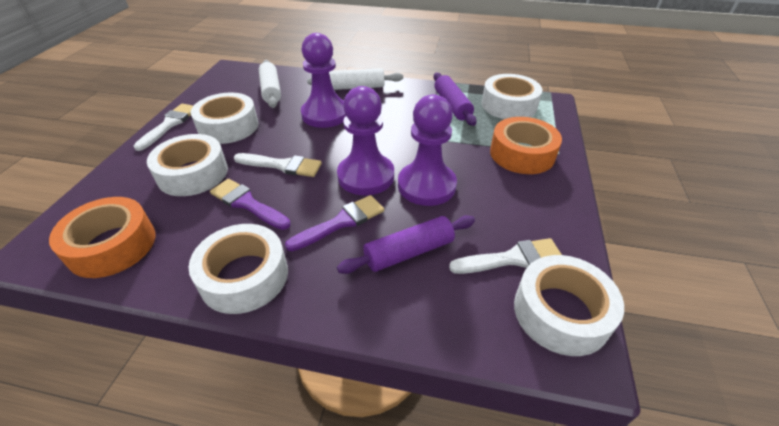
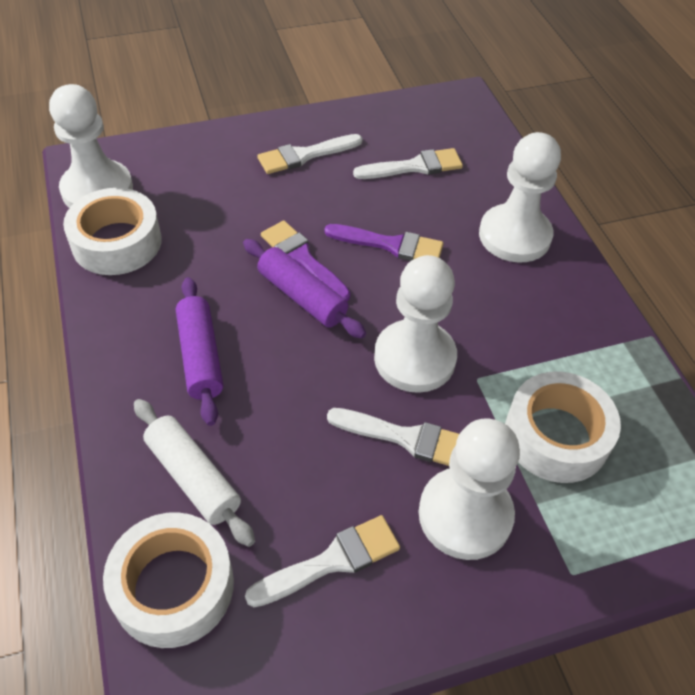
orange tape: [49,197,155,278] [490,117,562,174] = 2 -> none = 0
purple pawn: [301,33,346,128] [337,86,394,195] [398,94,457,206] = 3 -> none = 0
white brush: [134,104,193,151] [234,153,322,177] [449,238,562,274] = 3 -> [245,515,400,607] [257,134,363,174] [327,408,459,466] [353,148,463,179] = 4
white pawn: none = 0 -> [49,84,133,208] [374,255,457,393] [419,419,520,560] [479,132,561,263] = 4
white rolling pin: [259,60,281,108] [307,68,403,90] = 2 -> [134,399,255,547] = 1
white tape: [147,134,228,196] [189,224,288,314] [191,92,259,144] [482,74,542,119] [514,255,624,356] = 5 -> [63,188,162,275] [103,512,234,648] [505,371,621,483] = 3

